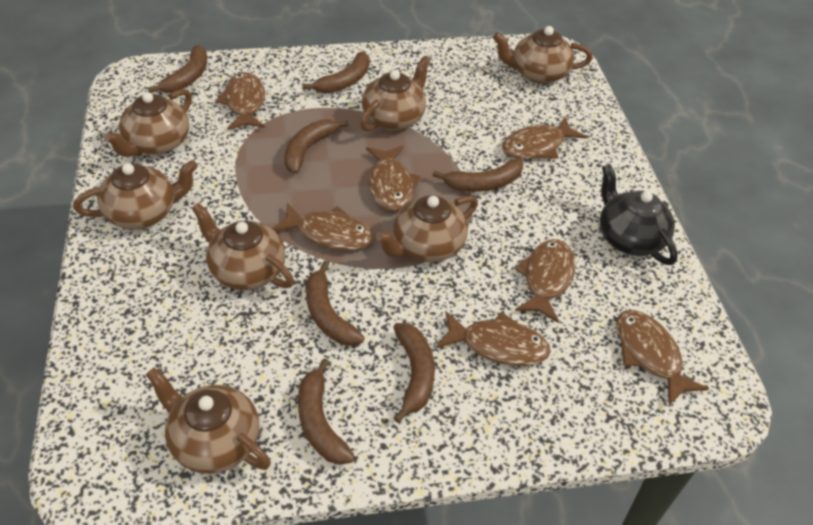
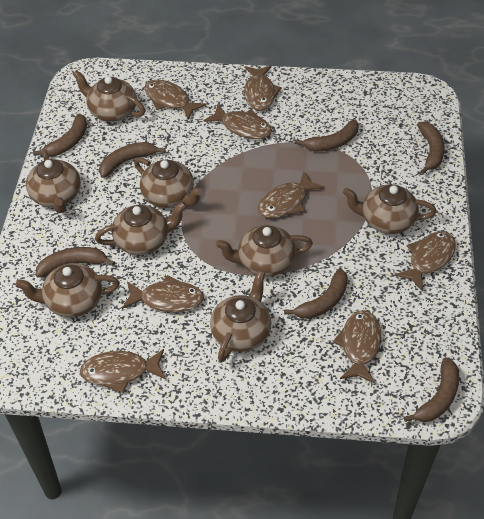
black teapot: [600,164,678,265] = 1 -> none = 0
brown fish: [215,72,265,130] [272,203,373,251] [366,146,421,211] [436,312,551,366] [502,116,587,159] [514,239,576,323] [616,310,708,406] = 7 -> [80,349,166,393] [122,275,204,312] [145,80,206,119] [204,104,272,139] [244,66,282,111] [257,171,325,218] [333,310,381,384] [394,231,456,292] = 8
brown teapot: [73,160,198,229] [103,89,192,157] [146,367,271,474] [191,203,294,290] [360,56,430,132] [376,195,478,262] [493,26,593,84] = 7 -> [15,263,120,317] [26,149,81,213] [73,70,145,122] [95,202,187,255] [134,158,203,208] [210,271,271,362] [216,225,313,277] [343,184,436,234] = 8

